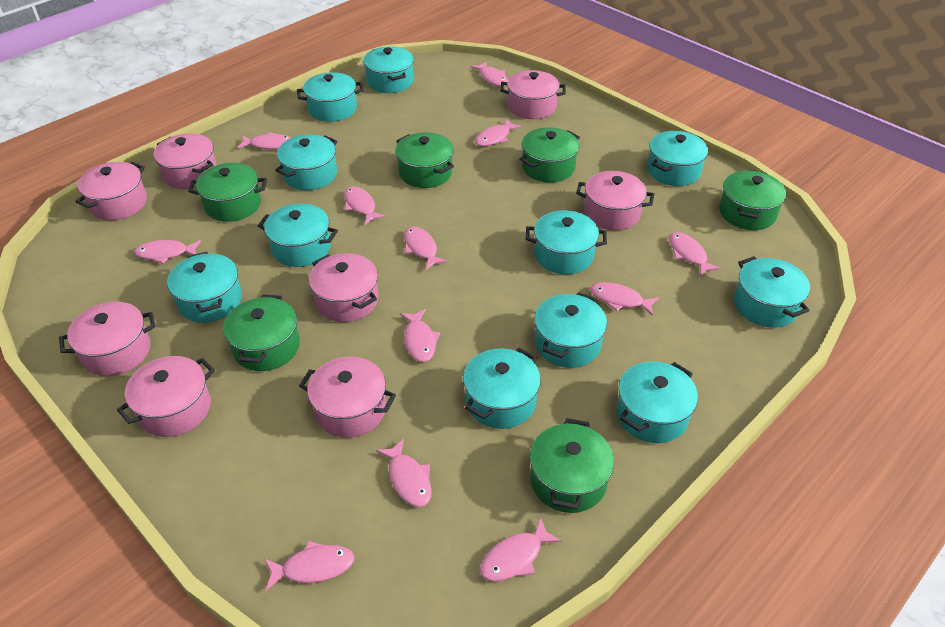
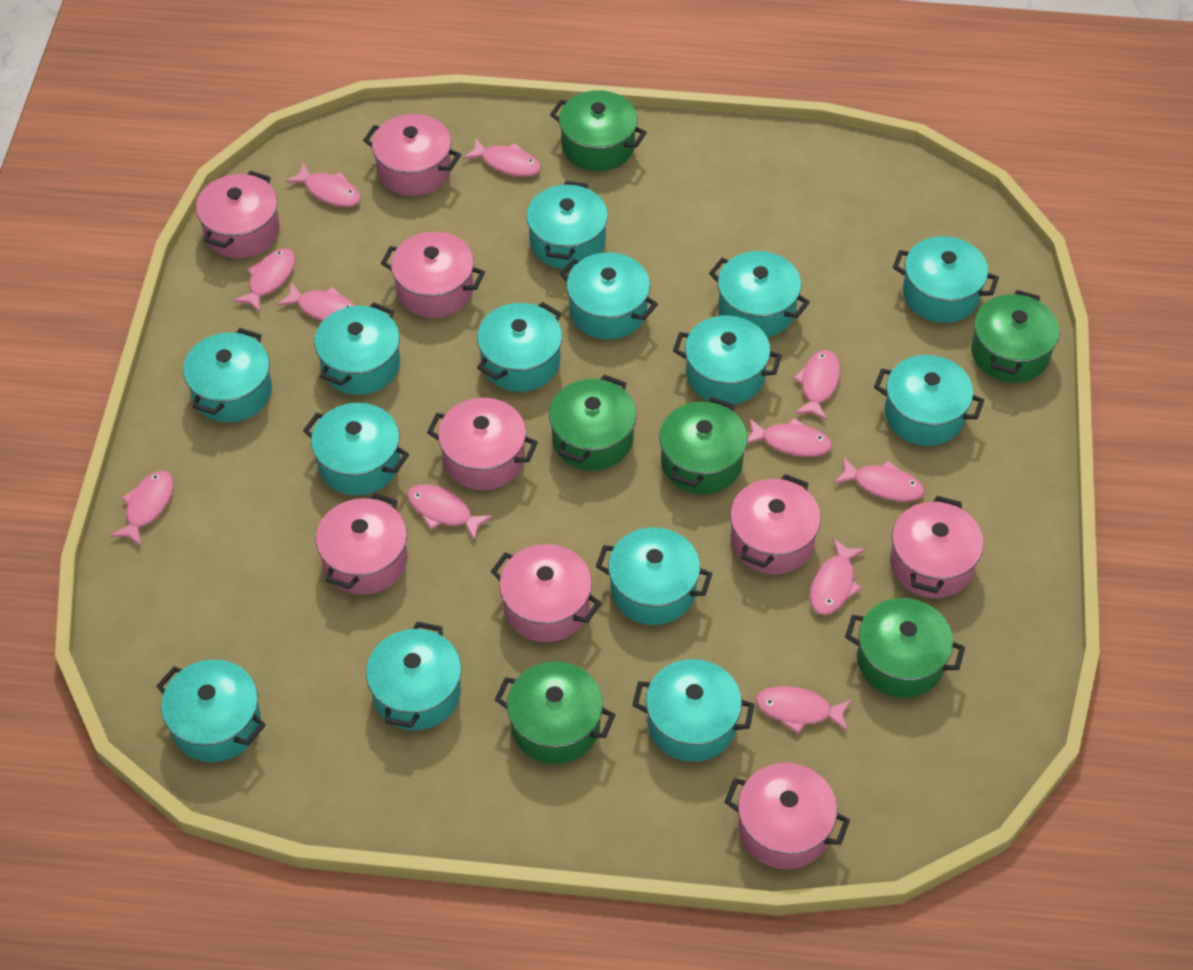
pink fish: [134,240,201,264] [237,132,291,149] [265,541,355,591] [344,186,386,225] [376,439,432,507] [400,309,440,362] [404,227,448,270] [471,62,508,87] [475,119,522,146] [480,517,562,581] [590,282,659,316] [669,232,721,276] = 12 -> [110,471,174,546] [233,248,295,312] [277,282,356,321] [285,163,361,207] [407,484,493,541] [463,139,541,177] [747,418,832,457] [755,686,852,733] [793,350,840,421] [810,538,866,615] [834,457,924,502] = 11
pink pot: [59,302,156,376] [76,162,147,220] [117,356,215,437] [153,133,217,189] [299,357,396,438] [309,253,379,322] [500,70,566,119] [576,171,654,230] = 8 -> [196,171,280,258] [316,493,408,595] [363,114,461,196] [381,232,485,318] [427,398,538,490] [490,544,601,642] [725,763,850,870] [730,474,821,574] [890,496,984,598] = 9
turquoise pot: [167,252,242,323] [258,204,338,267] [275,134,337,190] [297,72,364,122] [363,46,414,93] [463,348,541,429] [526,210,607,274] [534,292,607,368] [616,361,698,443] [647,131,708,186] [734,256,810,328] = 11 -> [157,659,266,762] [183,328,272,423] [303,403,409,495] [314,302,400,395] [366,622,461,730] [477,302,562,392] [526,181,608,269] [559,252,658,340] [596,528,713,625] [633,659,755,762] [673,315,782,404] [709,251,810,337] [874,355,984,446] [893,236,999,323] = 14

